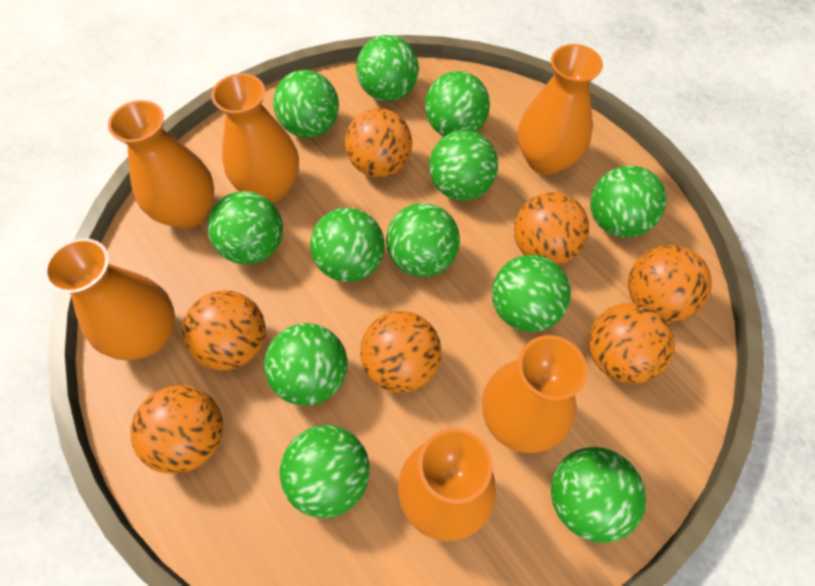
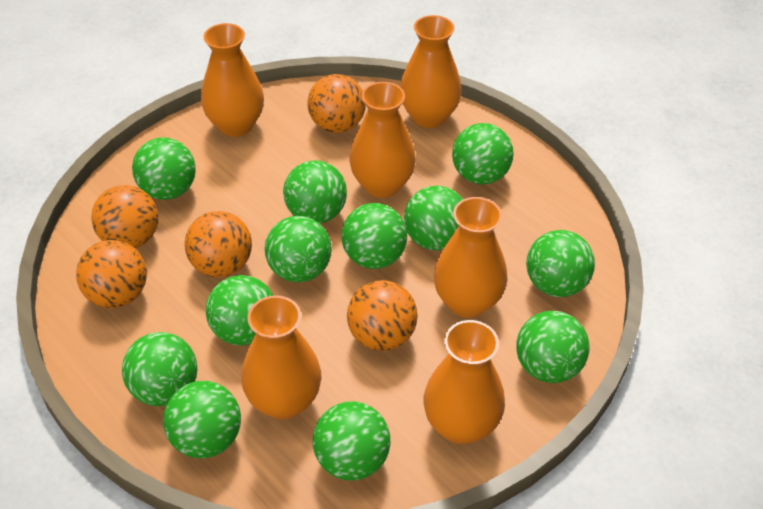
orange ball: [131,385,223,474] [182,290,266,370] [345,108,412,178] [360,311,441,393] [514,192,589,265] [589,303,675,384] [628,245,712,322] = 7 -> [76,240,147,308] [91,185,158,249] [185,211,252,277] [307,74,366,133] [347,280,418,351] = 5

